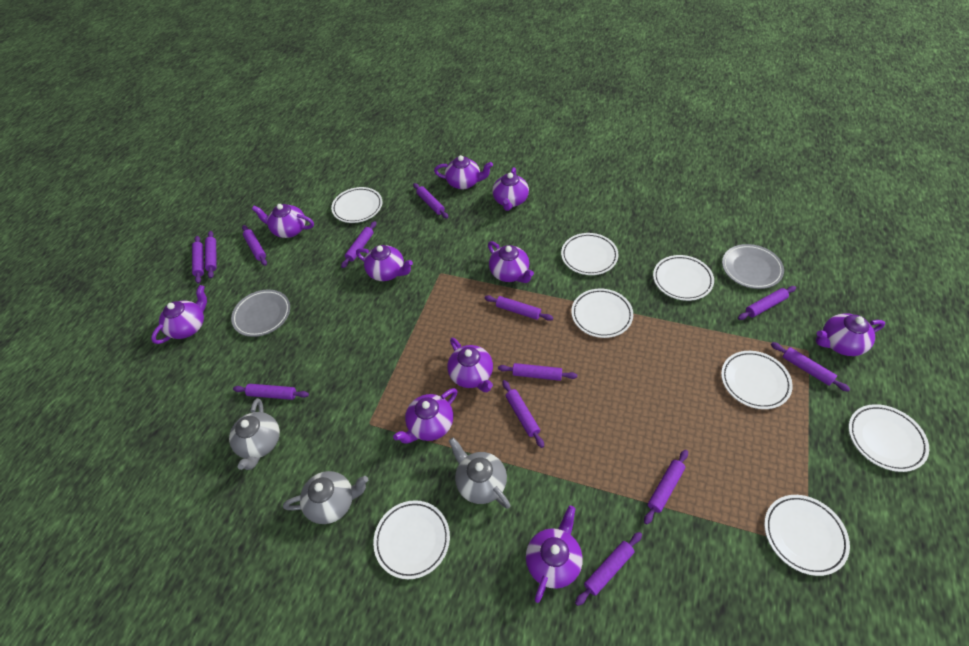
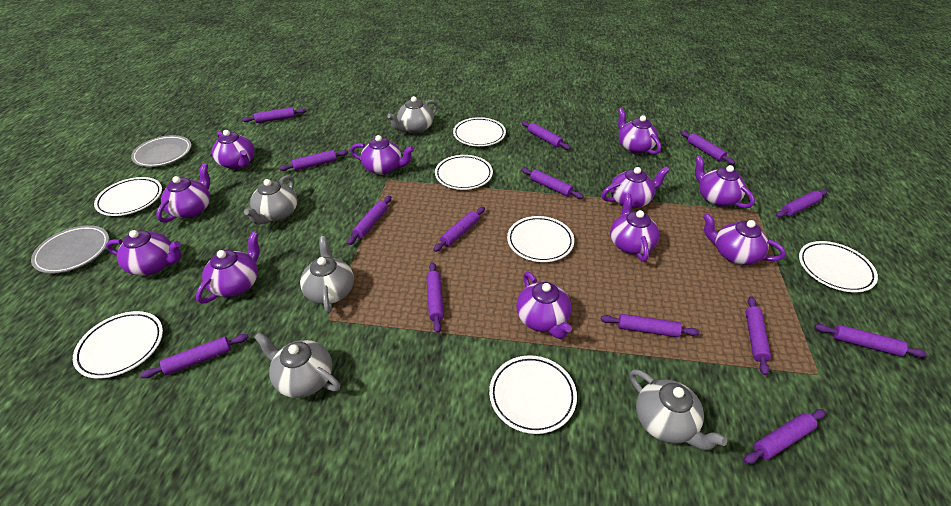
grey teapot: [229,398,280,470] [283,471,368,524] [449,437,511,509] = 3 -> [244,175,297,225] [254,332,340,398] [300,236,354,314] [387,96,438,133] [630,369,727,450] = 5
purple rolling pin: [192,236,204,284] [205,231,216,279] [233,384,309,400] [242,225,267,266] [341,221,377,268] [413,183,448,218] [485,295,553,321] [498,363,577,381] [502,380,544,448] [575,532,642,606] [644,450,688,524] [738,286,796,320] [771,342,850,392] = 13 -> [140,334,248,378] [242,107,306,123] [279,150,348,171] [347,196,391,245] [426,262,444,333] [433,207,485,252] [521,168,584,199] [522,121,571,150] [601,314,700,337] [680,131,735,165] [744,409,826,464] [745,296,771,375] [776,190,827,218] [815,324,927,357] = 14
purple teapot: [151,285,207,344] [252,204,314,238] [356,245,413,281] [393,388,458,444] [434,155,493,189] [447,338,493,392] [488,241,534,283] [492,167,529,211] [526,506,583,603] [816,313,885,356] = 10 -> [106,230,181,276] [156,163,210,223] [196,232,260,304] [212,130,255,169] [350,135,414,175] [516,272,572,339] [602,166,670,209] [610,193,660,262] [618,108,661,155] [695,155,755,208] [703,213,786,265] = 11
white plate: [331,187,382,223] [373,500,450,579] [561,233,618,275] [571,288,633,338] [653,255,714,301] [721,351,793,409] [764,495,850,576] [848,404,929,472] = 8 -> [73,311,163,378] [94,177,162,216] [435,155,493,190] [453,117,506,146] [489,355,577,434] [507,216,574,262] [799,241,878,292] = 7

